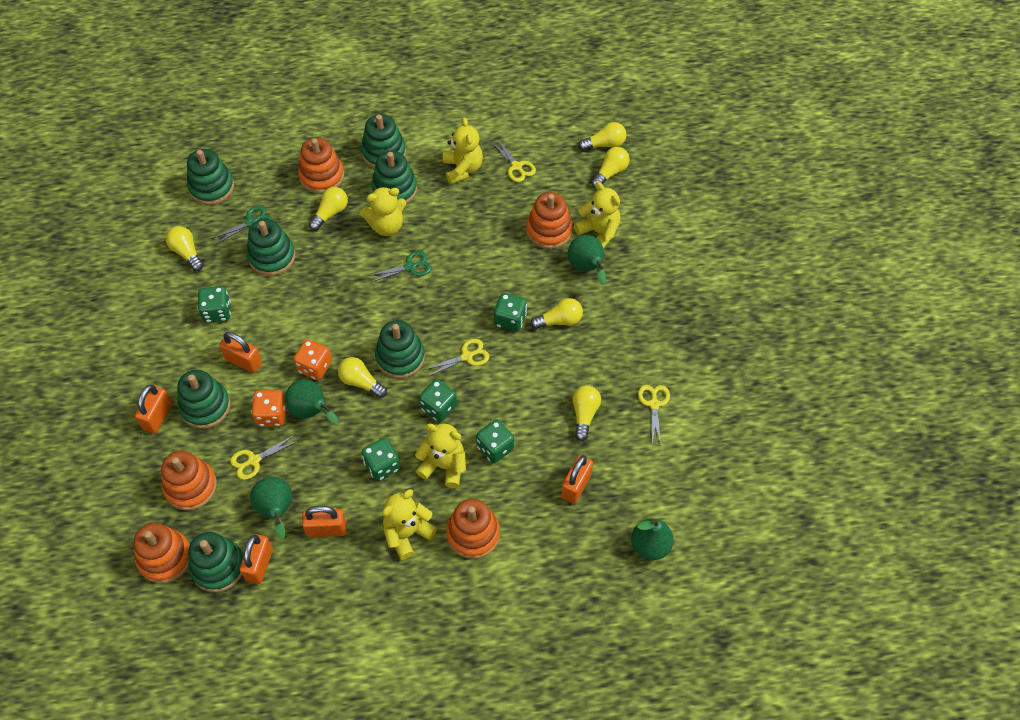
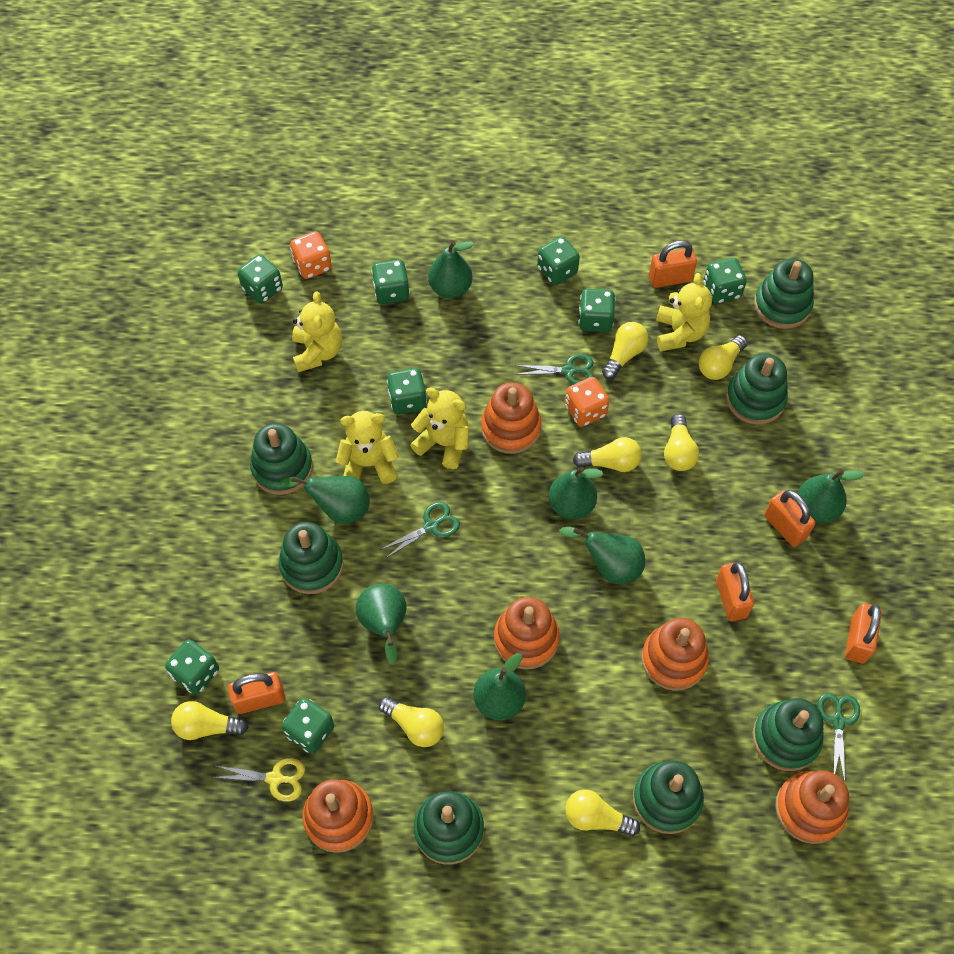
green dice: [198,286,231,323] [361,438,400,481] [419,379,457,422] [476,420,514,463] [494,293,527,332] = 5 -> [165,639,219,695] [238,254,283,304] [282,698,334,754] [372,259,410,304] [387,368,427,414] [537,236,580,285] [578,289,616,332] [704,258,747,304] = 8
green pear: [250,477,292,540] [285,379,339,425] [568,235,606,284] [631,519,674,560] = 4 -> [279,476,370,524] [356,584,407,665] [428,241,474,298] [473,653,526,720] [549,467,603,519] [559,527,645,584] [797,470,865,523] = 7
green scissors: [212,206,273,244] [368,251,432,282] = 2 -> [380,502,460,559] [515,354,594,385] [817,693,860,782] = 3
yellow scissors: [230,435,298,480] [424,339,489,377] [490,138,536,182] [638,385,670,446] = 4 -> [212,758,305,802] = 1
yellow teddy bear: [360,187,406,236] [382,489,437,560] [415,424,466,488] [443,117,483,184] [574,182,620,249] = 5 -> [292,291,342,372] [336,411,399,484] [410,387,469,469] [656,273,712,352] = 4

